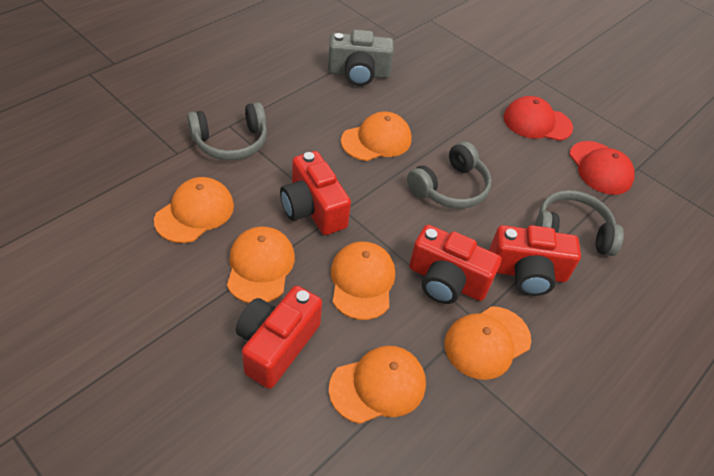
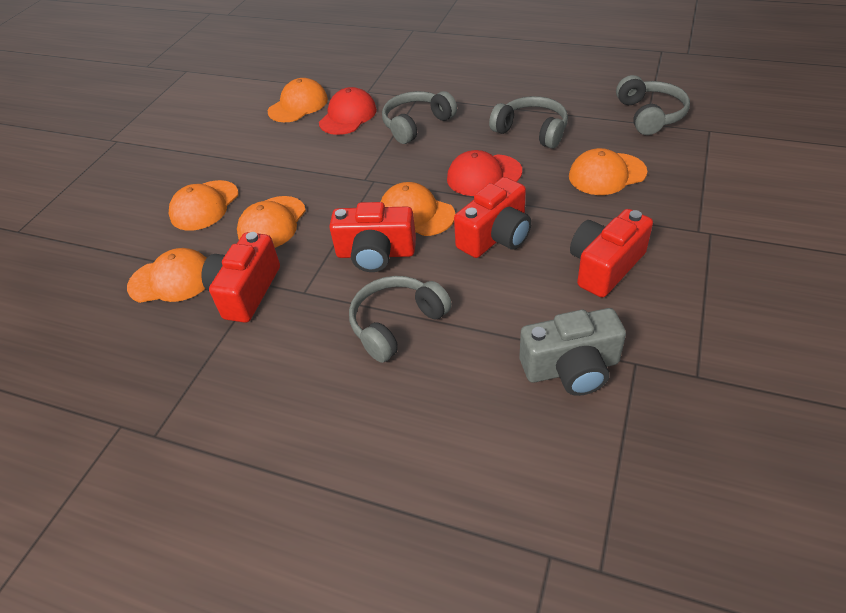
grey headphones: [187,102,267,160] [407,141,492,209] [535,190,624,256] = 3 -> [349,276,452,363] [382,91,457,144] [489,96,568,148] [616,75,690,135] = 4

